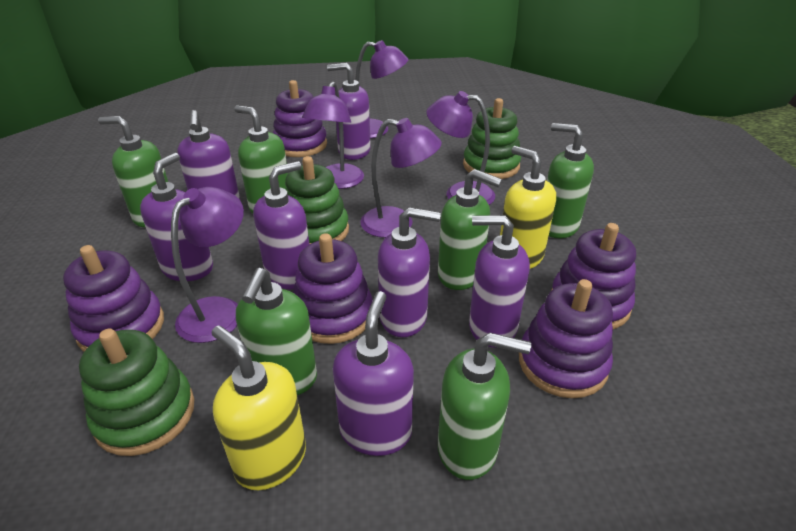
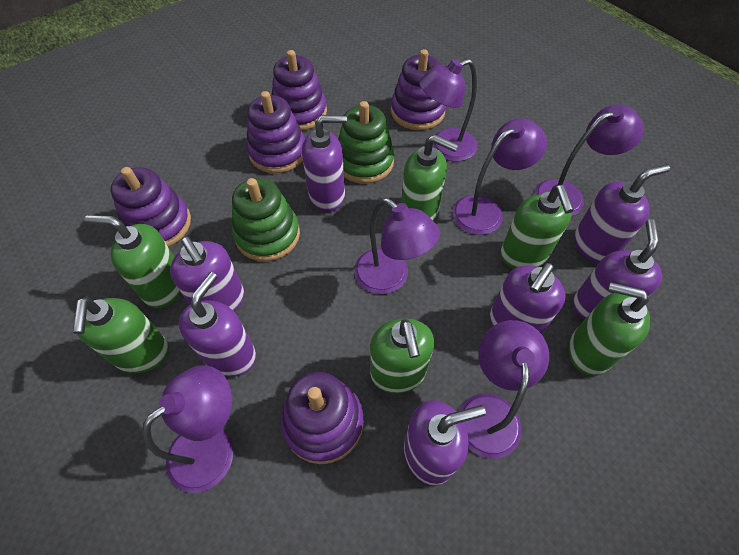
green stacking toy: [79,329,194,456] [285,156,349,244] [463,98,521,179] = 3 -> [232,178,300,262] [338,101,395,184] = 2
purple lamp: [171,187,244,343] [302,82,364,189] [355,40,408,138] [360,118,442,238] [426,91,495,205] = 5 -> [142,365,233,493] [354,198,440,294] [419,59,478,161] [452,118,547,235] [459,320,549,459] [534,104,644,216] = 6
yellow soap dispenser: [212,325,306,490] [500,146,556,269] = 2 -> none = 0

